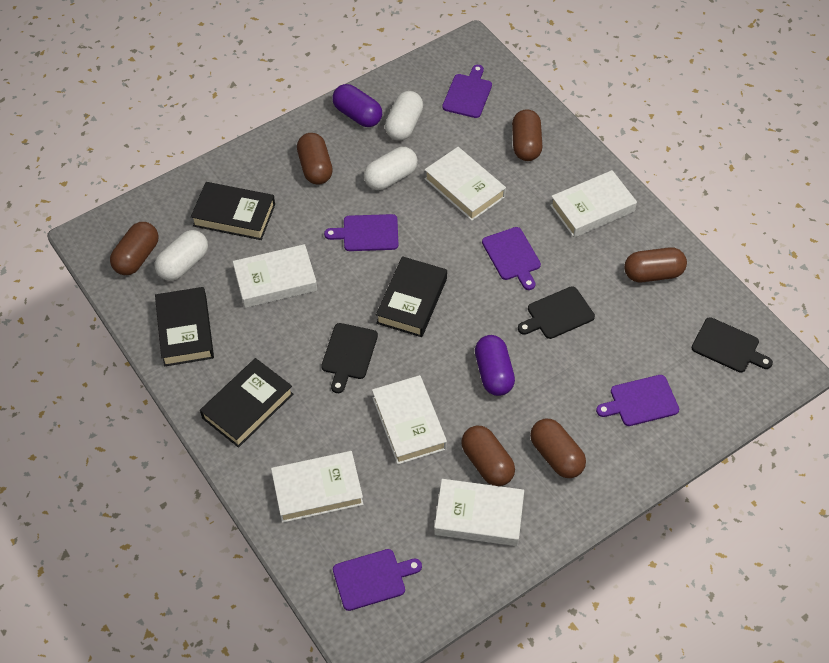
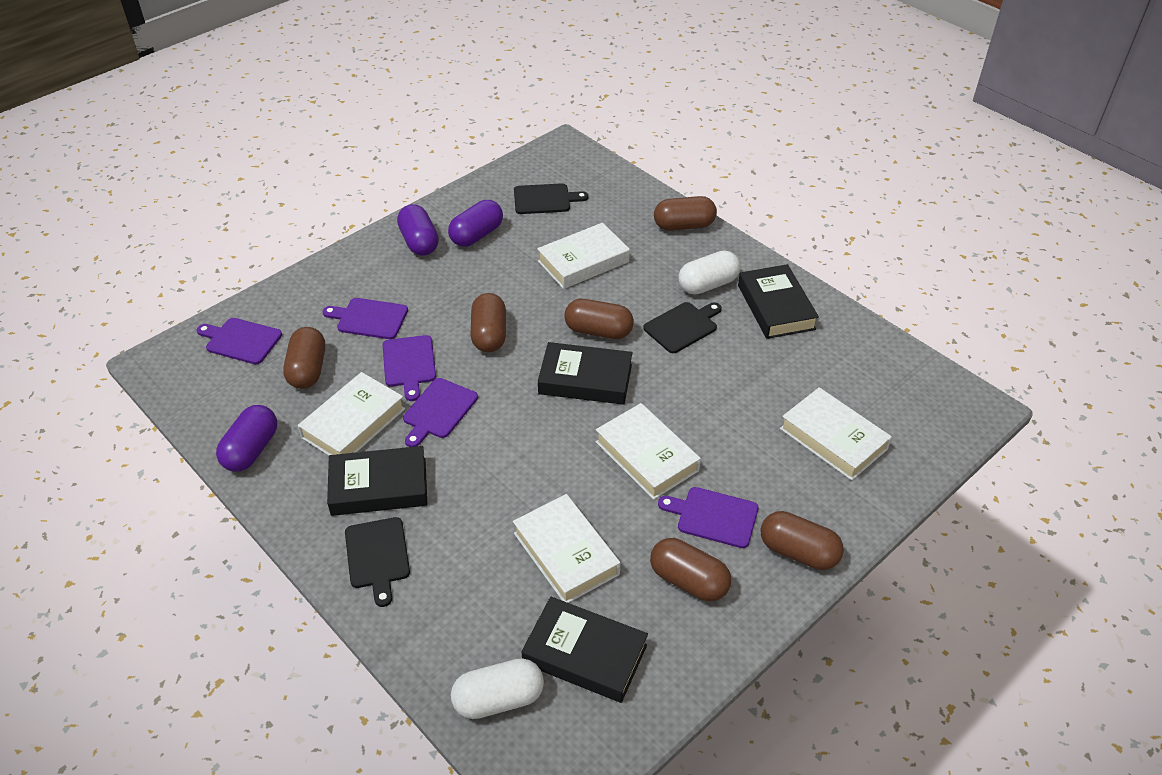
purple capsule: [332,84,382,127] [475,335,515,396] = 2 -> [216,405,277,472] [397,204,439,256] [448,200,503,247] = 3
white book: [233,244,317,308] [271,451,364,523] [372,375,447,464] [425,147,506,221] [434,479,524,546] [550,170,637,238] = 6 -> [298,372,405,455] [513,494,620,603] [537,223,630,289] [596,403,701,500] [780,387,892,481] = 5
white capsule: [155,230,208,281] [364,147,418,190] [385,91,423,141] = 3 -> [451,658,544,719] [678,250,741,295] = 2

